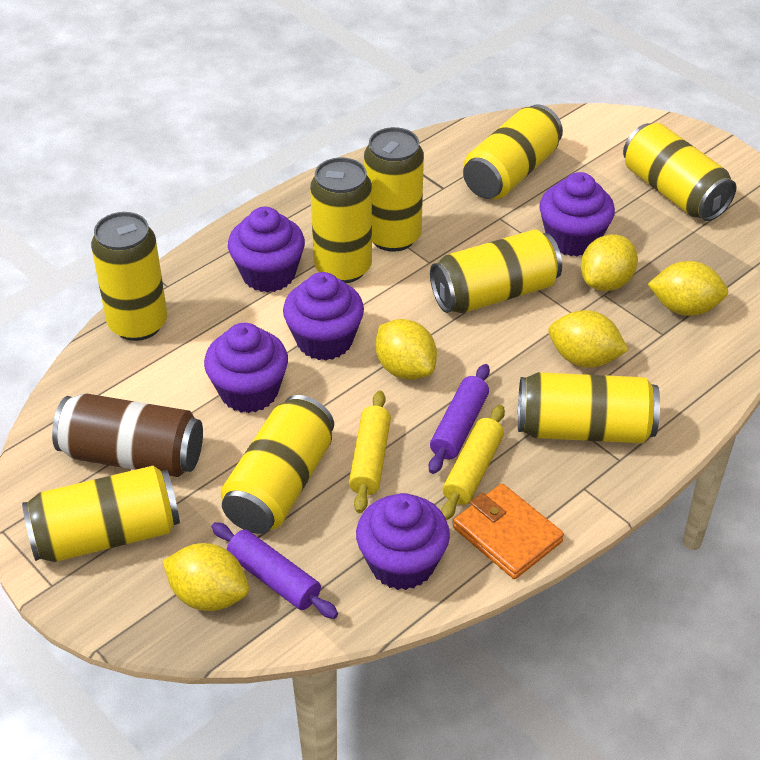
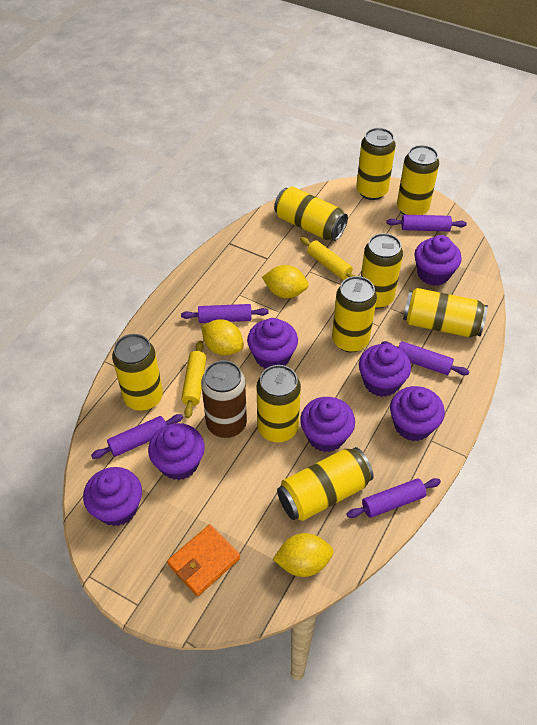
purple cupcake: [204,323,288,413] [228,207,305,293] [283,272,364,361] [356,493,450,590] [539,172,615,257] = 5 -> [83,467,142,526] [148,423,205,480] [247,318,298,369] [300,397,355,452] [359,344,411,397] [390,386,445,441] [414,235,462,286] = 7
purple rolling pin: [212,522,338,619] [429,364,490,474] = 2 -> [91,414,183,459] [181,304,269,323] [347,478,441,518] [381,341,470,375] [386,215,467,232] = 5
yellow lemon: [162,543,249,611] [375,319,437,380] [549,310,629,368] [581,234,638,291] [648,261,728,316] = 5 -> [201,319,244,356] [262,265,309,298] [273,533,334,577] = 3

